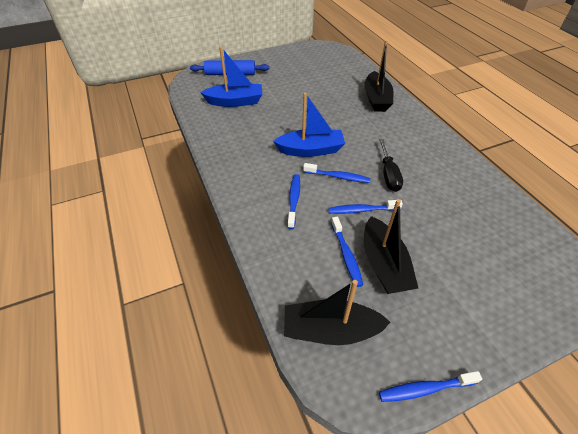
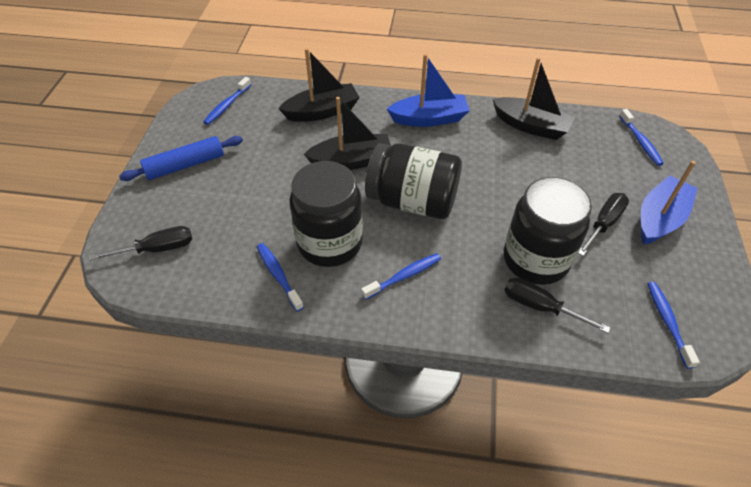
black jar: none = 0 -> [289,161,363,267] [365,143,462,219] [504,177,592,285] = 3
black screwdriver: [379,139,403,192] = 1 -> [89,226,192,261] [504,278,610,333] [578,193,629,256] = 3

